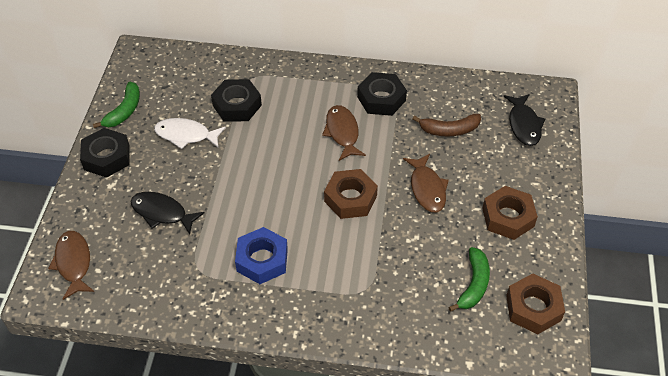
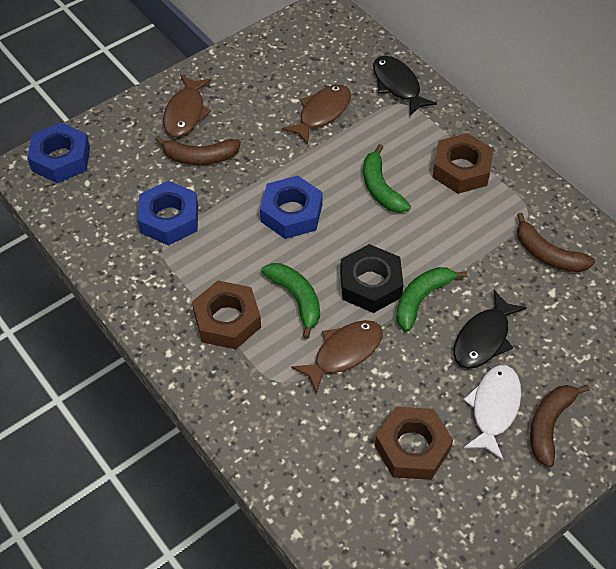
black nut: [80,128,130,178] [211,79,262,122] [357,72,407,116] = 3 -> [340,244,404,313] = 1
blue nut: [235,227,288,284] = 1 -> [27,122,90,183] [138,181,198,245] [260,176,323,239] = 3
brown banana: [412,114,481,136] = 1 -> [155,136,241,165] [517,213,595,272] [530,385,590,467] = 3
green banana: [93,81,140,128] [448,247,490,312] = 2 -> [261,263,320,339] [363,144,411,213] [396,267,467,331] = 3

